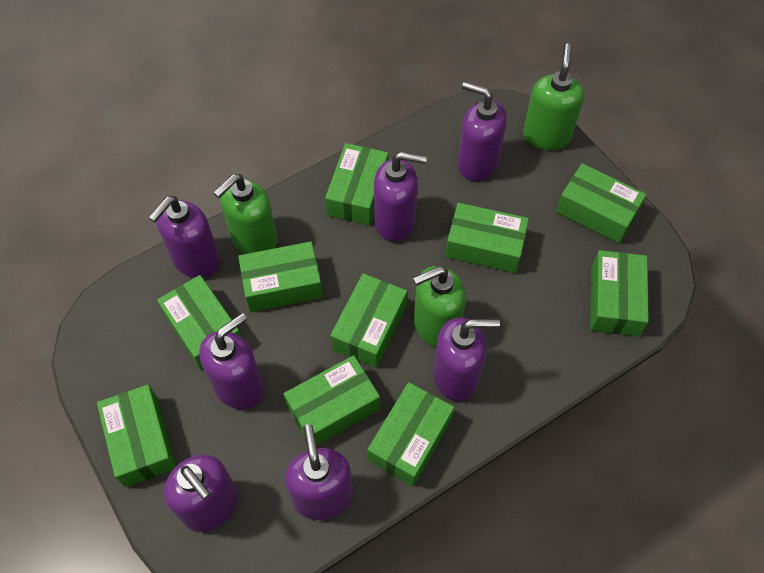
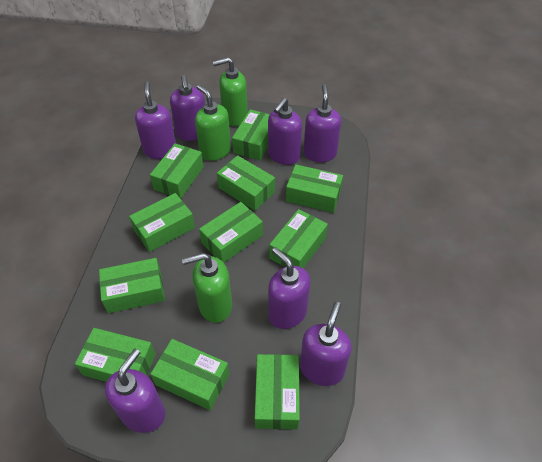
green box: [97,385,176,487] [157,275,241,371] [238,241,323,312] [284,355,380,445] [325,143,388,225] [330,273,407,368] [367,382,454,486] [445,203,529,273] [556,163,646,244] [590,250,649,337] = 10 -> [75,328,156,382] [99,258,165,313] [129,193,195,252] [150,143,204,199] [150,339,229,410] [199,202,263,263] [217,155,275,211] [232,109,270,160] [255,354,300,429] [269,209,328,268] [286,164,343,213] = 11

